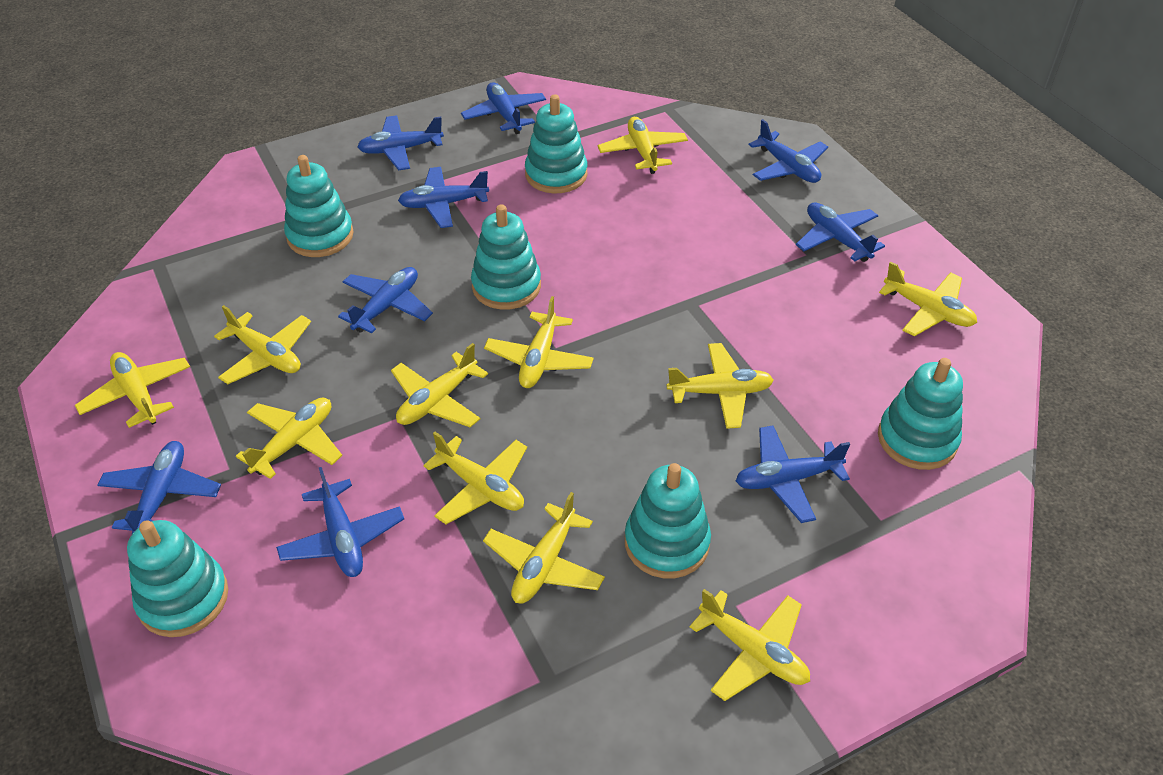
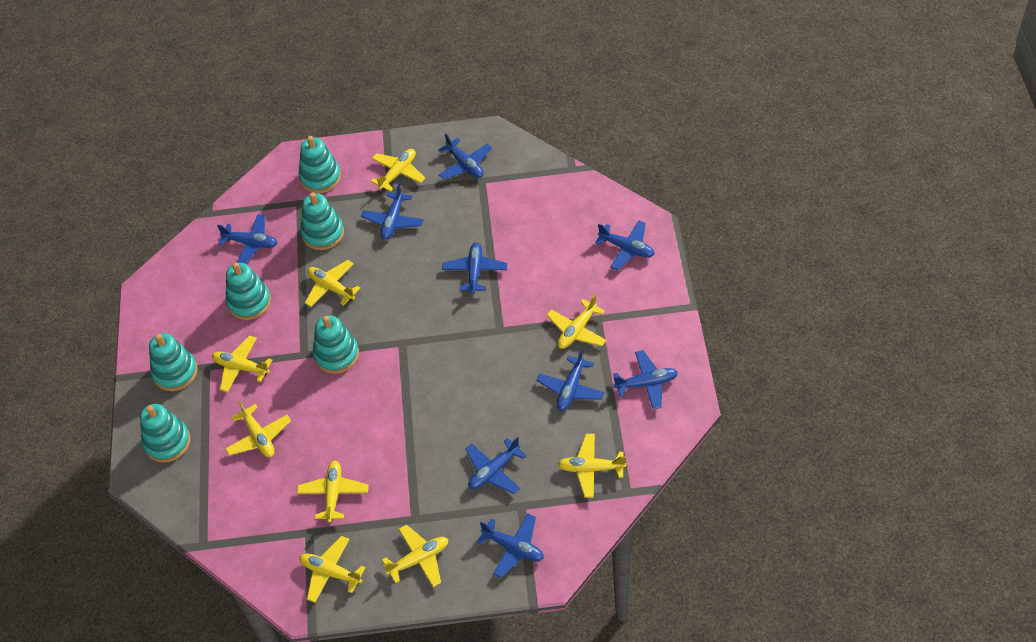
yellow plane: [75,352,190,428] [214,305,311,384] [236,398,342,479] [391,343,488,427] [423,432,527,524] [483,492,605,603] [484,296,594,388] [598,117,688,174] [667,343,773,429] [689,589,810,701] [879,262,977,337] = 11 -> [212,336,272,392] [225,401,291,457] [297,460,369,522] [299,536,366,603] [305,260,361,307] [371,149,425,192] [382,525,448,587] [547,295,607,349] [558,434,626,498] = 9

